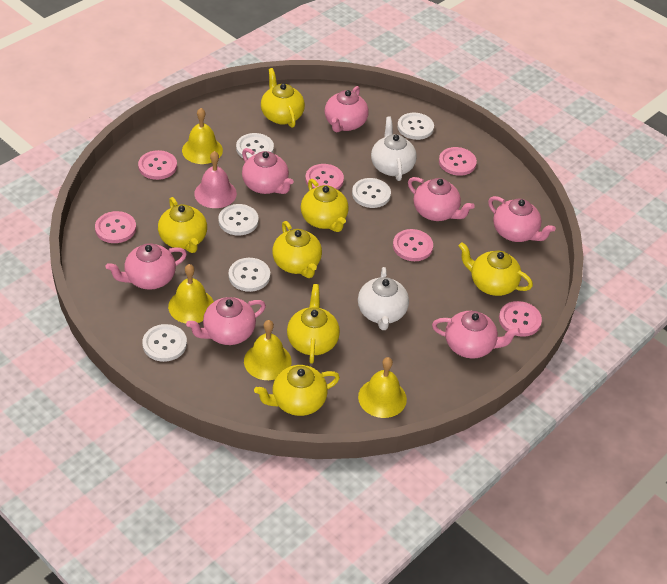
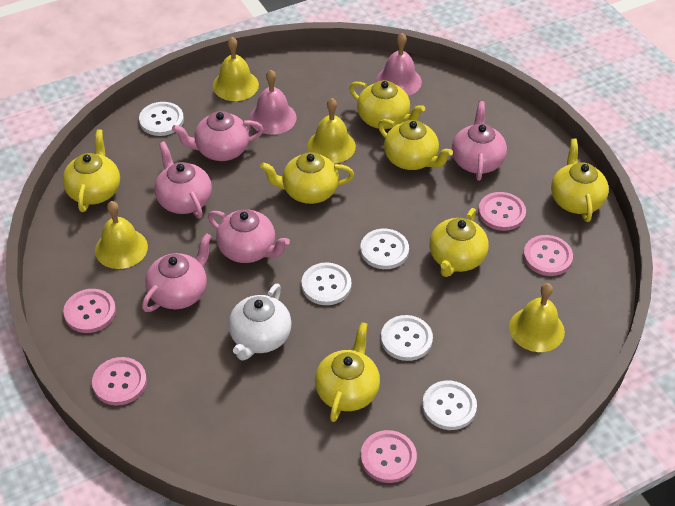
pink bell: [194,151,237,208] = 1 -> [249,70,297,135] [376,33,422,96] = 2
pink button: [95,211,136,243] [138,150,177,180] [305,164,344,190] [393,229,433,261] [439,147,477,176] [499,301,542,337] = 6 -> [63,289,116,333] [92,357,147,406] [360,430,417,483] [478,192,526,231] [523,235,573,276] = 5
pink teapot: [106,243,187,290] [186,297,266,345] [242,148,294,194] [325,86,369,132] [408,177,475,221] [432,311,520,359] [488,196,556,242] = 7 -> [142,233,212,312] [154,142,212,218] [172,111,264,161] [208,209,290,263] [452,101,507,181] = 5
white button: [142,324,187,362] [218,204,258,235] [229,258,270,292] [236,133,274,159] [352,178,391,208] [397,113,434,140] = 6 -> [139,102,184,136] [301,262,352,305] [360,229,409,269] [381,315,433,361] [422,381,477,430] = 5
white teapot: [358,267,409,330] [371,117,417,181] = 2 -> [228,284,292,361] = 1

